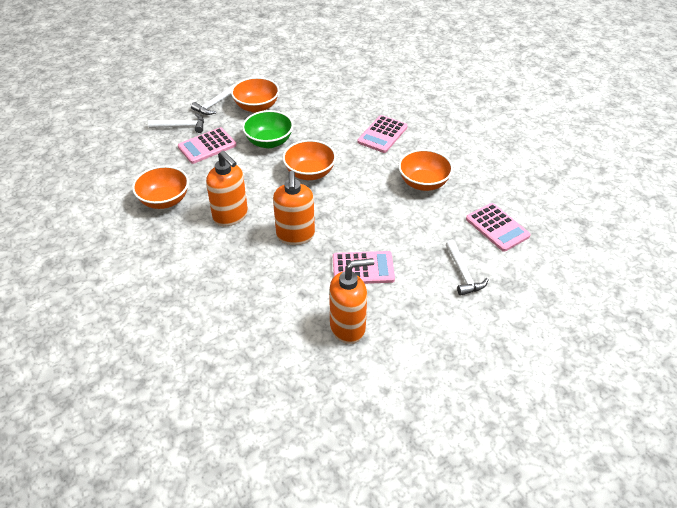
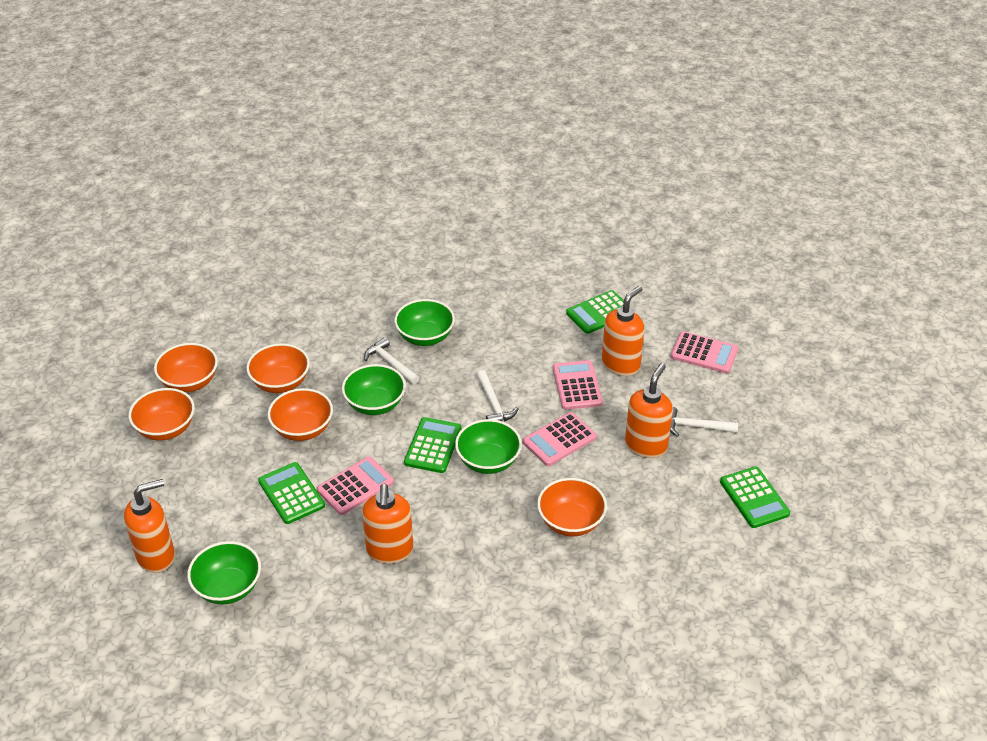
green bowl: [242,110,294,148] = 1 -> [187,541,261,604] [342,364,406,415] [394,299,455,346] [455,419,522,474] = 4
green calculator: none = 0 -> [258,462,325,524] [404,417,462,473] [566,290,631,334] [720,467,790,528] = 4
orange bowl: [132,166,189,209] [231,77,279,113] [283,140,336,180] [398,149,453,191] = 4 -> [129,388,195,440] [154,343,218,392] [246,344,310,393] [268,388,333,441] [537,478,607,536] = 5
orange soap dispenser: [206,151,248,226] [273,171,315,245] [329,258,374,344] = 3 -> [124,479,175,573] [362,483,413,564] [602,286,644,376] [625,363,673,458] = 4

